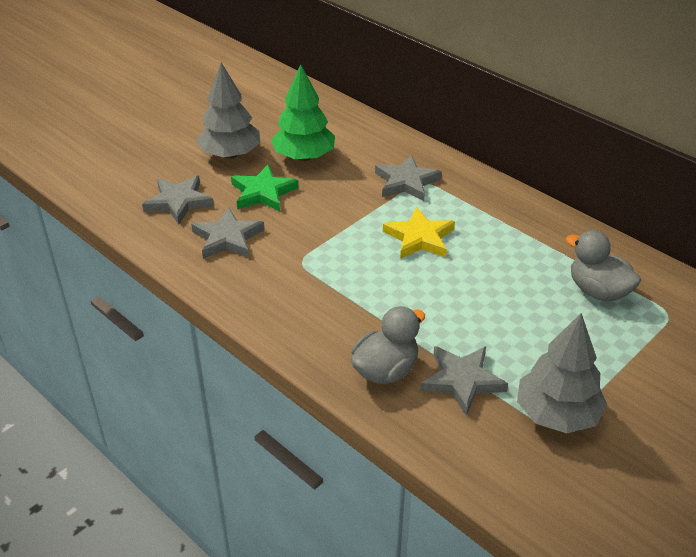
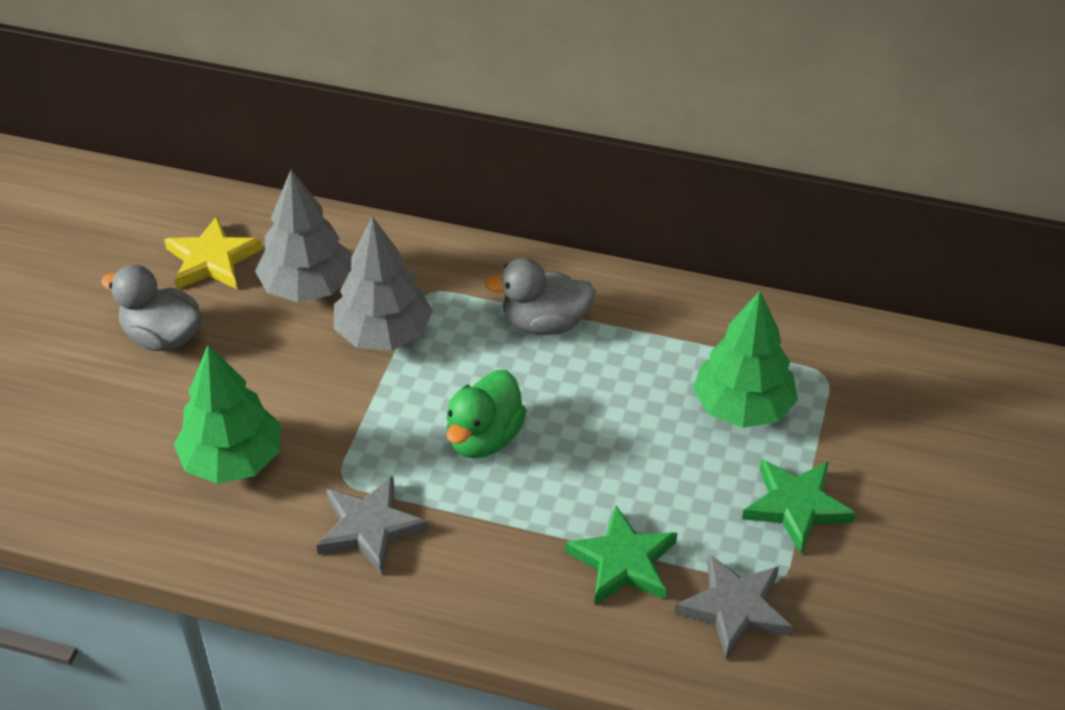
green duck: none = 0 -> [446,370,527,458] = 1
green star: [231,164,299,211] = 1 -> [565,505,677,606] [742,459,856,554] = 2
green tree: [271,64,335,161] = 1 -> [174,345,281,484] [693,291,798,428] = 2
grey star: [142,176,214,224] [191,207,264,259] [375,155,442,201] [420,346,508,416] = 4 -> [316,476,429,575] [674,553,792,659] = 2

